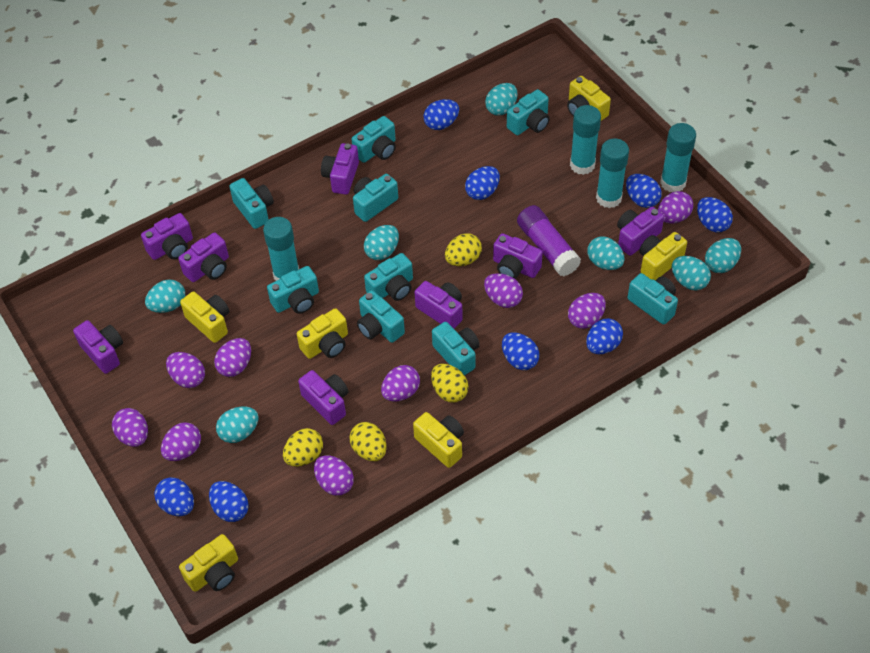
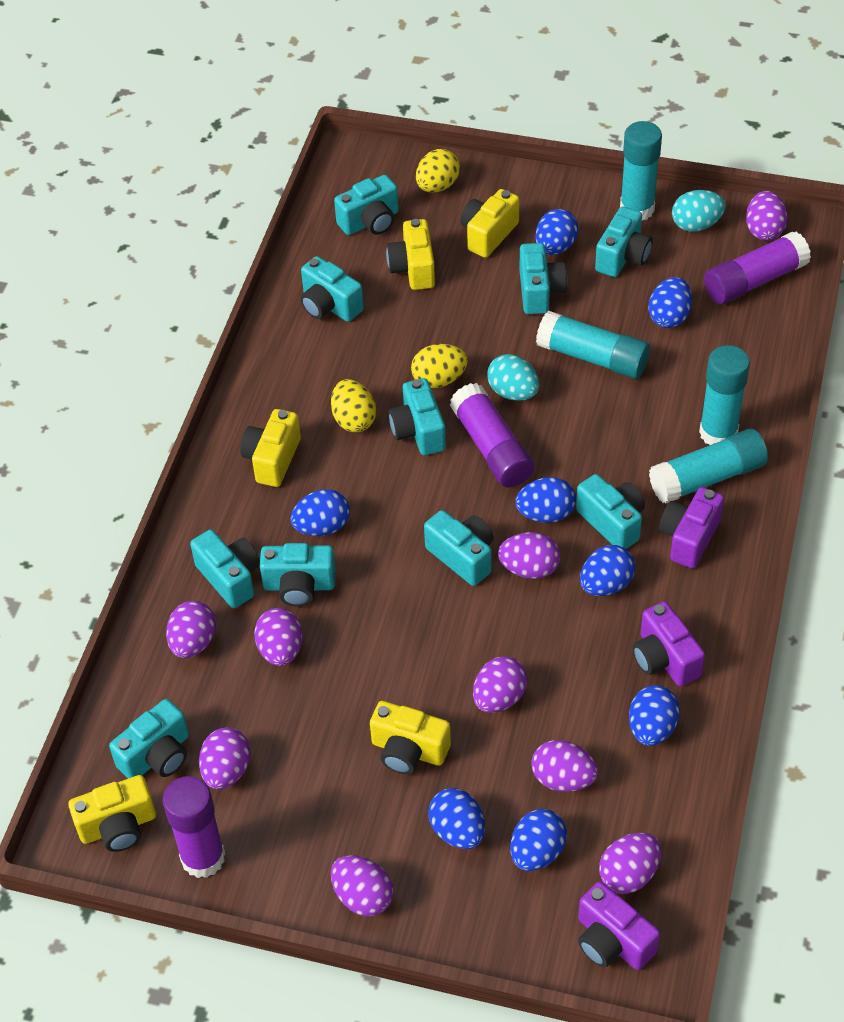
purple camera: [73,320,123,374] [141,213,193,260] [178,232,229,282] [298,370,348,425] [321,143,359,195] [415,281,463,329] [493,233,543,279] [617,207,664,256] = 8 -> [578,881,660,970] [632,601,705,686] [659,487,724,568] = 3
purple glue stick: [517,205,581,276] = 1 -> [163,776,225,878] [450,383,534,487] [704,231,811,304] = 3
turquoise camera: [229,178,274,229] [267,266,319,314] [352,116,396,163] [353,174,398,222] [357,290,405,343] [364,253,413,301] [432,322,480,375] [507,89,550,135] [627,273,678,325] = 9 -> [109,699,189,778] [190,529,260,608] [260,543,336,607] [300,256,364,322] [334,175,399,235] [389,378,446,455] [424,510,494,586] [519,243,567,314] [576,474,645,549] [595,206,652,277] = 10
turquoise egg: [145,280,185,313] [216,407,258,443] [364,225,399,260] [485,83,518,116] [587,236,624,270] [672,256,711,291] [705,238,741,273] = 7 -> [487,354,539,401] [672,190,726,232] = 2
yellow camera: [179,534,238,592] [180,291,229,343] [297,308,348,359] [413,412,464,468] [567,76,611,121] [639,232,687,280] = 6 -> [68,775,156,852] [240,409,301,487] [370,701,451,774] [386,219,435,290] [461,189,519,258] = 5
yellow egg: [283,428,323,467] [350,422,386,461] [431,364,468,403] [445,233,482,266] = 4 -> [331,379,376,433] [411,344,468,389] [416,149,460,192] = 3

